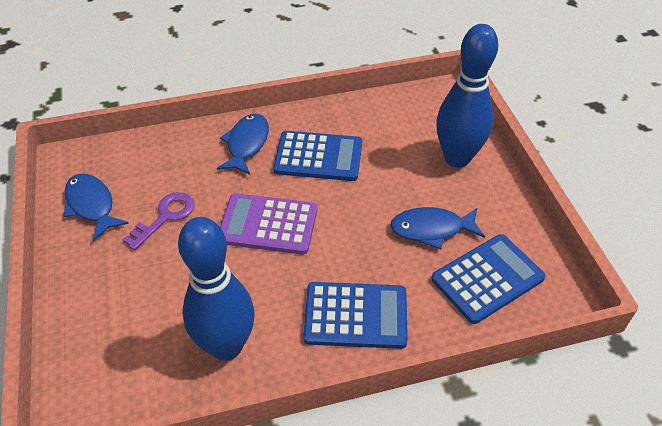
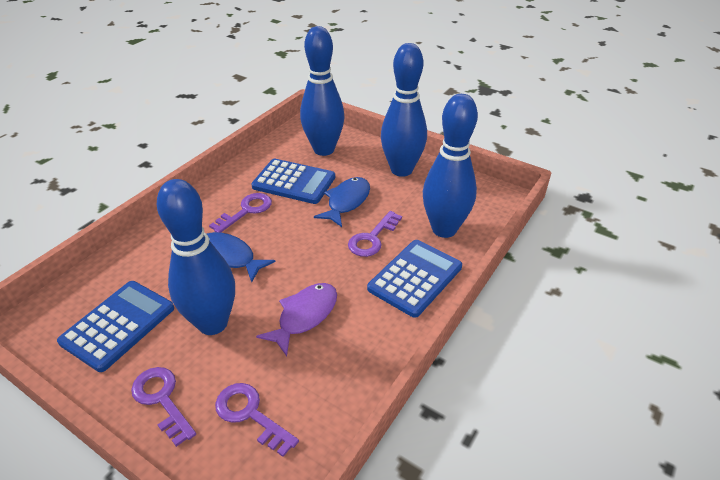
blue bowling pin: [178,217,255,361] [436,24,498,167] = 2 -> [157,179,235,335] [300,26,344,156] [381,43,427,177] [423,94,478,238] = 4
blue fish: [64,174,129,240] [217,114,269,175] [390,207,485,249] = 3 -> [207,232,276,282] [314,177,370,227] = 2
purple calculator: [220,193,317,255] = 1 -> none = 0
purple fish: none = 0 -> [256,283,337,356] = 1
purple key: [123,192,195,250] = 1 -> [131,367,196,447] [209,193,272,233] [215,383,299,457] [348,211,402,257] = 4

